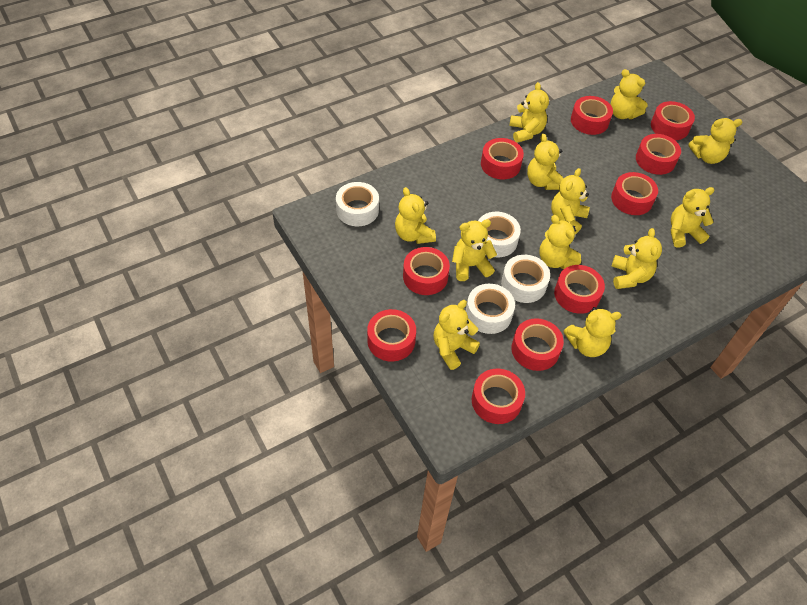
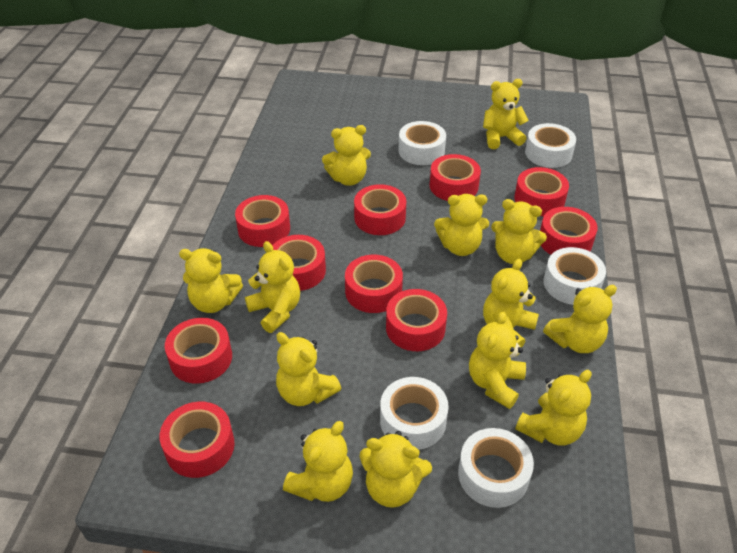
white tape: [336,182,379,226] [466,284,515,334] [478,212,521,257] [501,255,550,303] = 4 -> [380,377,449,450] [398,121,446,165] [458,428,534,508] [525,123,576,168] [543,247,606,305] = 5
yellow teddy bear: [395,187,436,244] [434,300,480,370] [452,219,497,281] [510,82,549,143] [527,134,564,190] [539,215,581,269] [551,168,590,234] [563,307,621,357] [611,69,648,119] [612,228,662,289] [671,187,715,248] [688,118,742,164] = 12 -> [179,248,243,313] [245,241,300,333] [276,332,341,406] [283,421,353,502] [322,125,371,186] [359,431,432,508] [434,194,489,256] [469,311,526,409] [483,79,529,149] [483,259,539,347] [491,199,547,264] [515,370,592,446] [543,285,617,353] = 13

